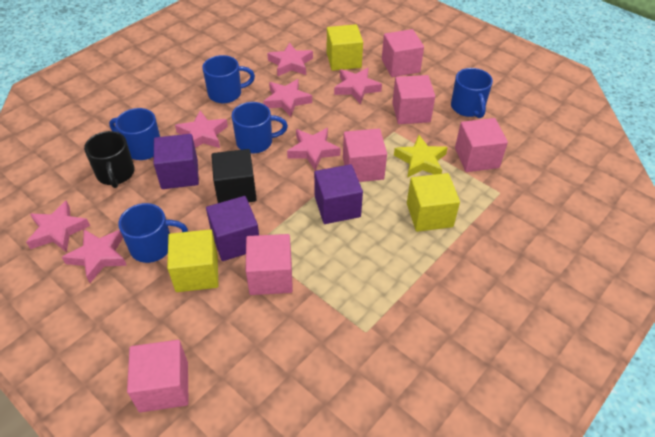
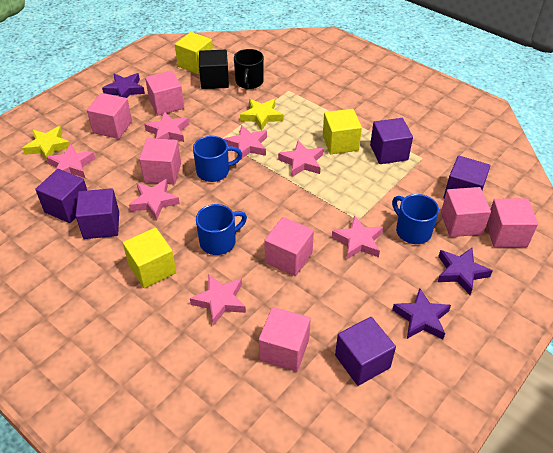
blue mug: [109,108,160,160] [118,203,188,263] [202,55,255,103] [232,102,288,153] [451,68,493,118] = 5 -> [193,136,242,182] [196,204,247,255] [392,194,439,244] = 3
pink cube: [127,340,189,412] [246,234,293,295] [343,129,387,182] [382,29,424,77] [392,75,435,124] [455,118,508,172] = 6 -> [87,93,132,139] [139,138,181,184] [145,70,184,116] [259,307,311,372] [264,217,314,276] [441,187,491,237] [487,199,538,247] = 7
purple cube: [153,134,199,189] [206,196,259,261] [314,164,363,224] = 3 -> [35,169,87,223] [76,188,119,239] [335,317,396,386] [370,118,413,164] [443,156,491,199] = 5
purple star: none = 0 -> [102,73,145,98] [392,288,451,339] [438,248,493,295] = 3
yellow star: [394,135,448,178] = 1 -> [22,126,70,162] [240,99,283,131] = 2

